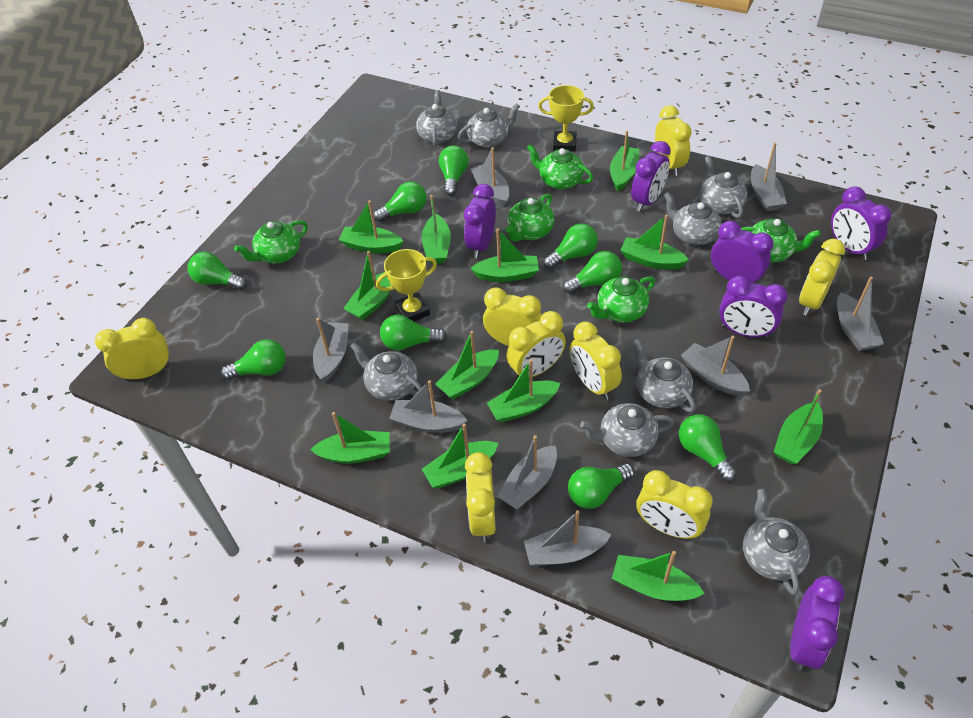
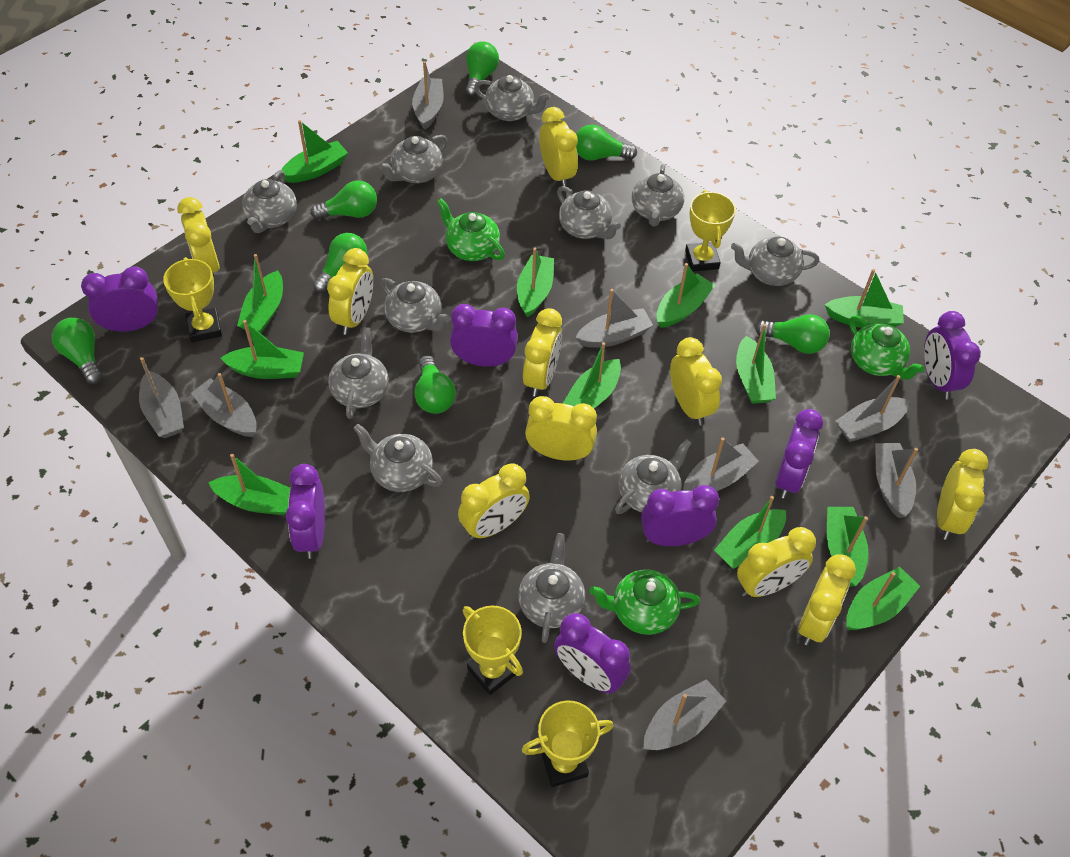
green light bulb: [187,252,247,290] [221,339,286,380] [373,181,427,222] [380,315,447,351] [439,145,469,196] [544,224,598,269] [563,251,622,294] [568,463,634,509] [679,414,737,482] = 9 -> [52,318,102,384] [311,181,377,220] [313,233,367,293] [414,355,456,414] [465,41,499,97] [576,125,637,160] [755,314,830,354] = 7
green teapot: [234,220,308,264] [505,194,554,242] [527,144,593,189] [587,277,655,323] [741,218,821,262] = 5 -> [436,198,505,261] [589,569,700,635] [849,316,925,380] = 3
grey teapot: [350,342,422,401] [416,90,458,147] [458,103,520,148] [580,403,674,457] [633,339,696,412] [664,192,722,245] [700,156,747,218] [743,489,810,595] = 8 -> [242,170,297,233] [328,327,389,419] [353,424,442,492] [379,135,447,183] [380,278,450,333] [474,75,551,121] [518,533,585,643] [557,186,621,239] [615,439,692,514] [632,164,684,227] [731,236,819,286] = 11
purple clock: [464,184,496,258] [631,141,671,212] [711,221,774,284] [719,276,788,338] [790,576,845,670] [831,186,892,260] = 6 -> [81,266,158,332] [286,464,325,559] [450,304,518,367] [554,613,631,693] [641,485,719,546] [775,409,823,499] [924,311,981,399] = 7
yellow clock: [95,318,171,381] [465,452,496,542] [483,287,542,346] [506,311,566,380] [569,322,622,400] [637,470,713,539] [655,105,692,176] [799,239,845,316] = 8 -> [177,197,220,281] [327,248,373,335] [458,463,530,540] [523,308,562,397] [525,396,597,461] [539,107,578,187] [670,337,722,426] [737,527,816,597] [798,554,856,646] [937,449,988,540] = 10
yellow trophy: [376,249,437,321] [538,85,594,151] = 2 -> [163,257,222,343] [463,605,523,695] [522,700,614,787] [685,190,736,272] = 4

